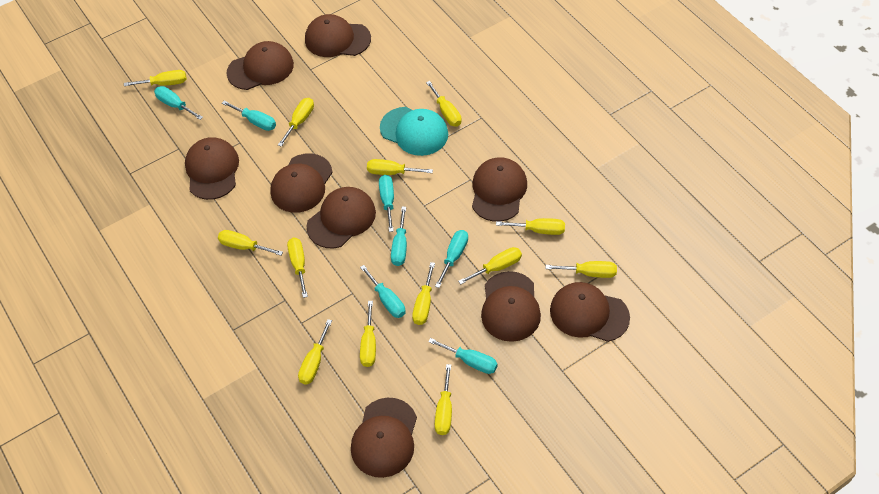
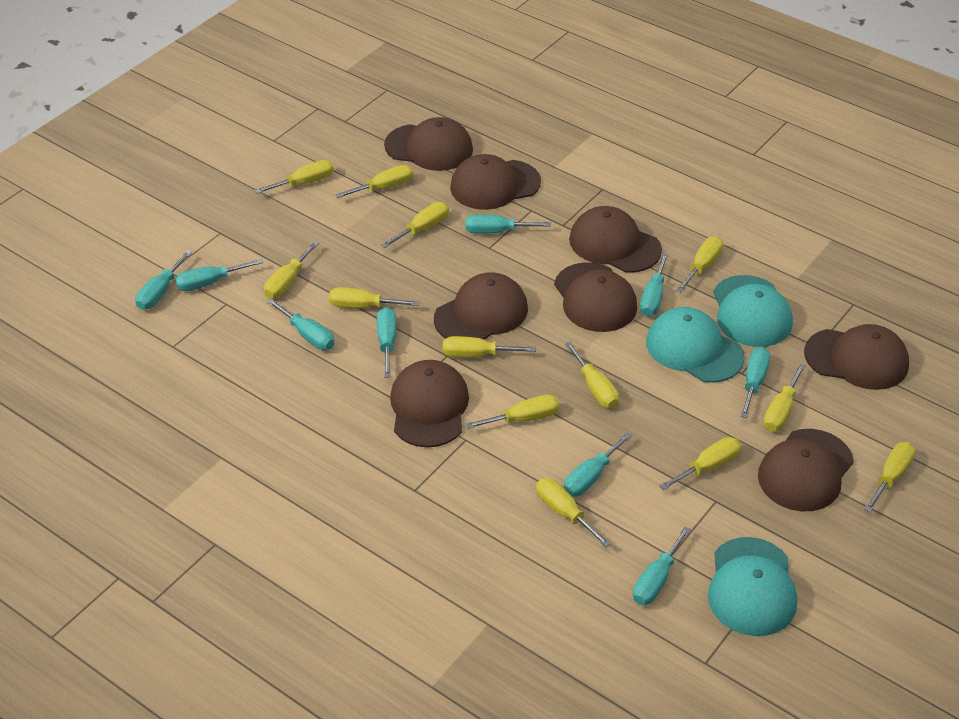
brown cap: [185,138,239,200] [227,41,294,90] [270,153,333,213] [305,14,371,57] [306,187,376,248] [351,398,417,478] [472,158,527,222] [481,271,541,342] [550,282,630,342] = 9 -> [384,117,473,171] [390,360,469,448] [434,272,528,339] [450,154,541,210] [554,262,637,332] [569,206,662,273] [758,429,854,511] [804,324,909,390] = 8
turquoise cap: [380,107,448,156] = 1 -> [646,307,745,383] [708,537,797,636] [713,275,793,347] = 3
turquoise screwdriver: [154,86,203,120] [222,100,276,131] [360,265,405,318] [379,175,394,232] [391,207,407,266] [428,338,498,374] [435,230,468,288] = 7 -> [135,250,192,310] [175,259,263,291] [267,299,334,350] [377,307,396,378] [465,215,551,234] [564,432,632,497] [633,526,691,605] [640,253,668,316] [740,347,770,418] = 9

